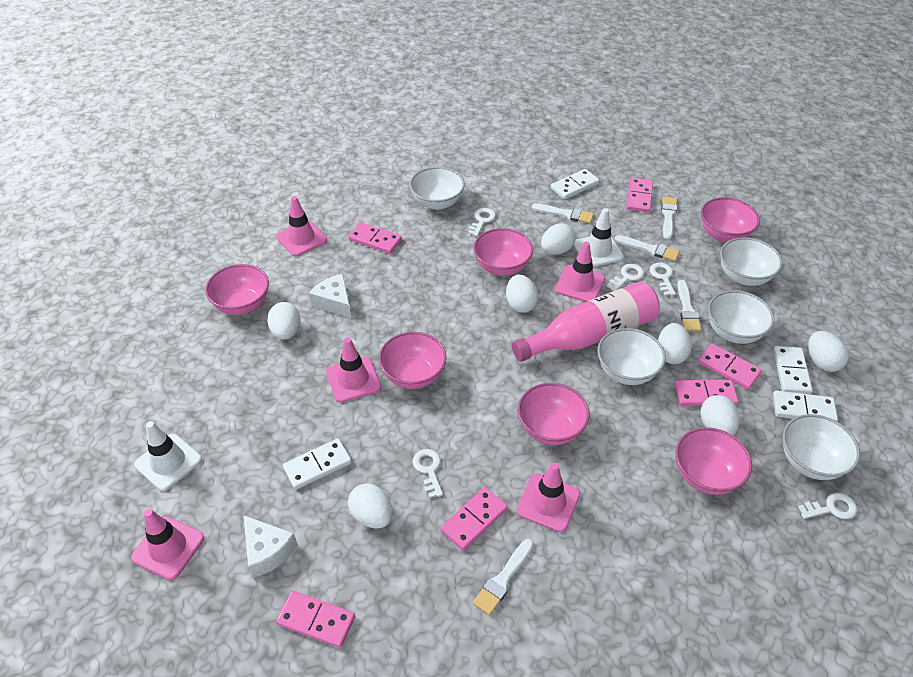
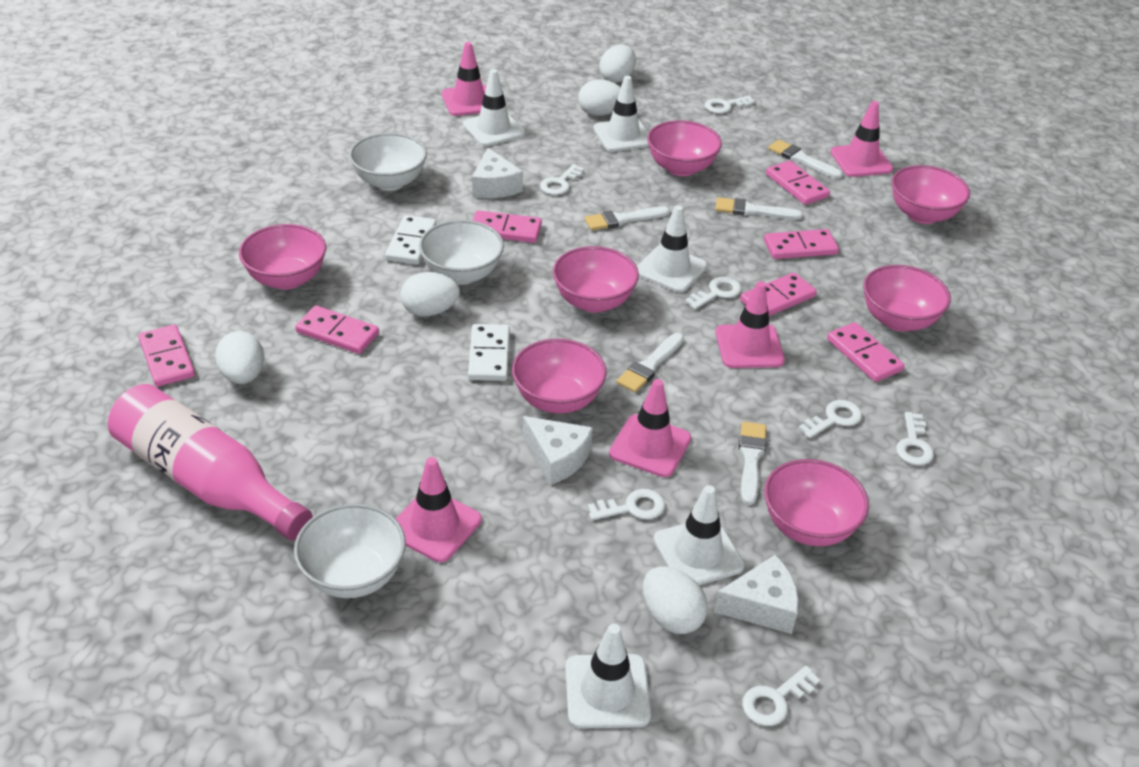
pink bowl: [205,264,269,315] [379,332,447,389] [473,228,533,276] [518,383,590,445] [675,427,752,495] [701,197,760,242] = 6 -> [239,224,326,290] [512,339,607,414] [553,246,639,313] [647,120,722,176] [764,459,869,546] [863,265,951,332] [891,165,970,224] = 7
pink domino: [276,591,355,648] [348,222,402,254] [441,487,508,551] [626,178,653,212] [674,380,738,406] [698,343,762,390] = 6 -> [138,324,195,387] [295,306,379,354] [472,210,542,243] [740,272,817,316] [764,229,839,259] [766,161,830,205] [827,322,904,382] = 7
white bowl: [409,167,465,210] [597,328,666,385] [708,290,774,344] [720,237,782,286] [783,414,860,480] = 5 -> [294,504,406,598] [349,133,427,191] [419,220,504,285] = 3
white cheese: [244,516,298,578] [309,274,351,318] = 2 -> [472,148,523,198] [523,416,593,485] [714,555,799,634] = 3
white domino: [283,439,352,490] [551,169,599,199] [773,346,813,394] [773,391,838,421] = 4 -> [385,215,436,265] [468,324,510,381] = 2
white egg: [267,302,301,340] [348,483,393,529] [506,275,538,313] [541,223,576,255] [658,323,692,364] [700,395,740,435] [808,331,849,372] = 7 -> [215,331,264,384] [401,272,460,317] [578,79,621,116] [599,45,636,83] [643,566,708,634] = 5
white key: [413,449,443,498] [468,208,496,236] [607,264,644,291] [650,263,676,296] [798,493,857,519] = 5 -> [540,164,584,195] [588,489,665,520] [685,277,741,310] [705,95,755,114] [742,666,820,726] [799,400,862,438] [896,412,934,465] = 7
white traffic cone: [134,421,202,491] [574,208,624,267] = 2 -> [463,69,525,146] [565,624,651,729] [593,76,649,152] [637,205,707,293] [653,485,745,585] = 5

